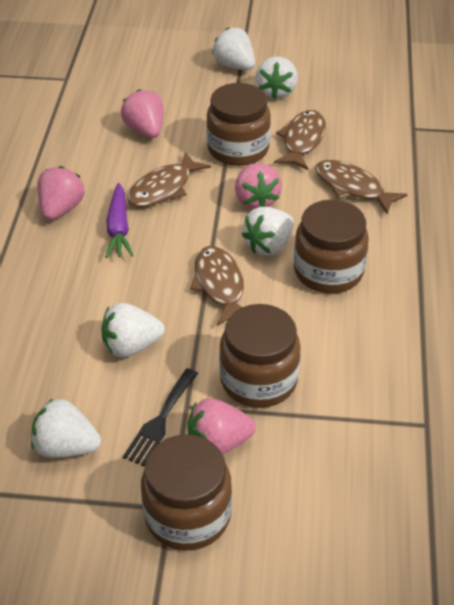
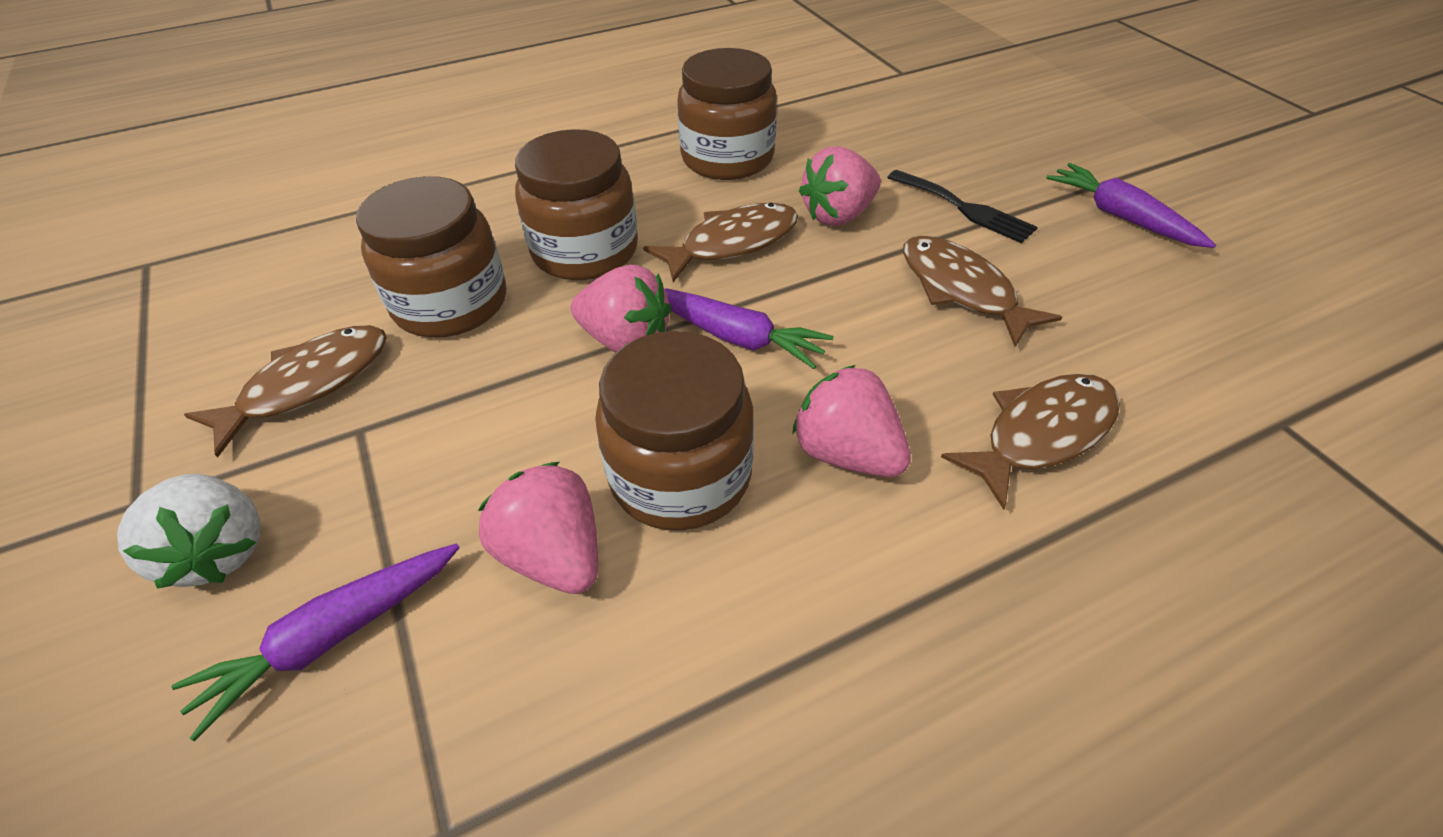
purple carrot: [106,183,133,258] = 1 -> [172,543,460,741] [665,289,833,369] [1046,163,1216,248] = 3
white strawberry: [31,399,101,458] [101,303,165,357] [212,27,255,70] [242,207,294,256] [256,56,298,99] = 5 -> [117,474,260,589] = 1

